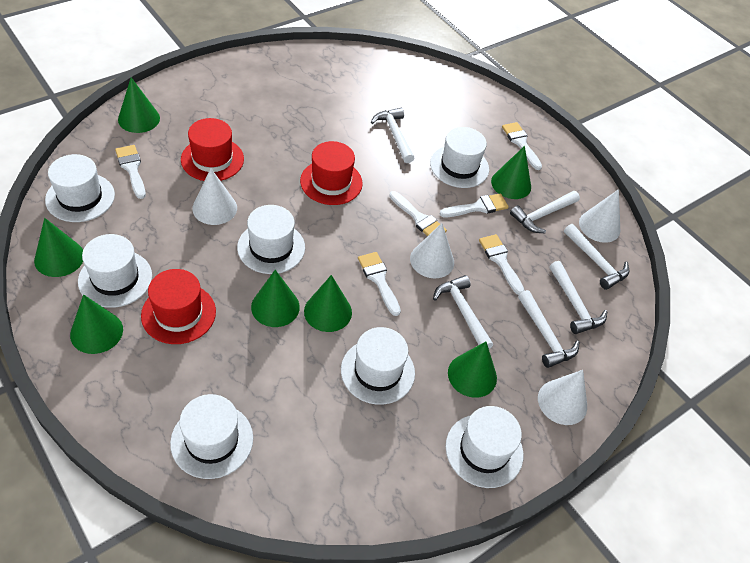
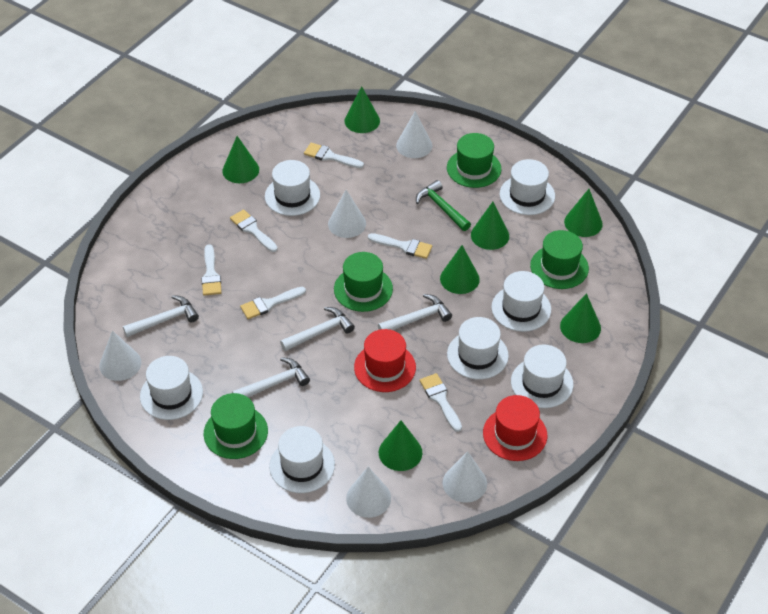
green hammer: none = 0 -> [416,180,471,231] = 1
green hat: none = 0 -> [204,393,268,459] [334,252,393,312] [447,133,501,188] [530,230,589,289] = 4
red hat: [141,269,216,344] [181,118,244,181] [300,141,363,205] = 3 -> [354,329,416,392] [483,395,547,461] = 2
white cone: [192,168,237,225] [410,223,454,278] [538,370,587,425] [579,189,620,243] = 4 -> [99,331,141,381] [328,190,366,238] [346,467,391,518] [396,111,432,158] [443,451,487,503] = 5
white hammer: [371,108,414,163] [433,275,493,349] [510,191,580,233] [518,290,580,368] [550,261,607,334] [564,224,630,290] = 6 -> [123,295,199,337] [232,357,310,397] [280,307,355,351] [378,294,452,330] = 4

